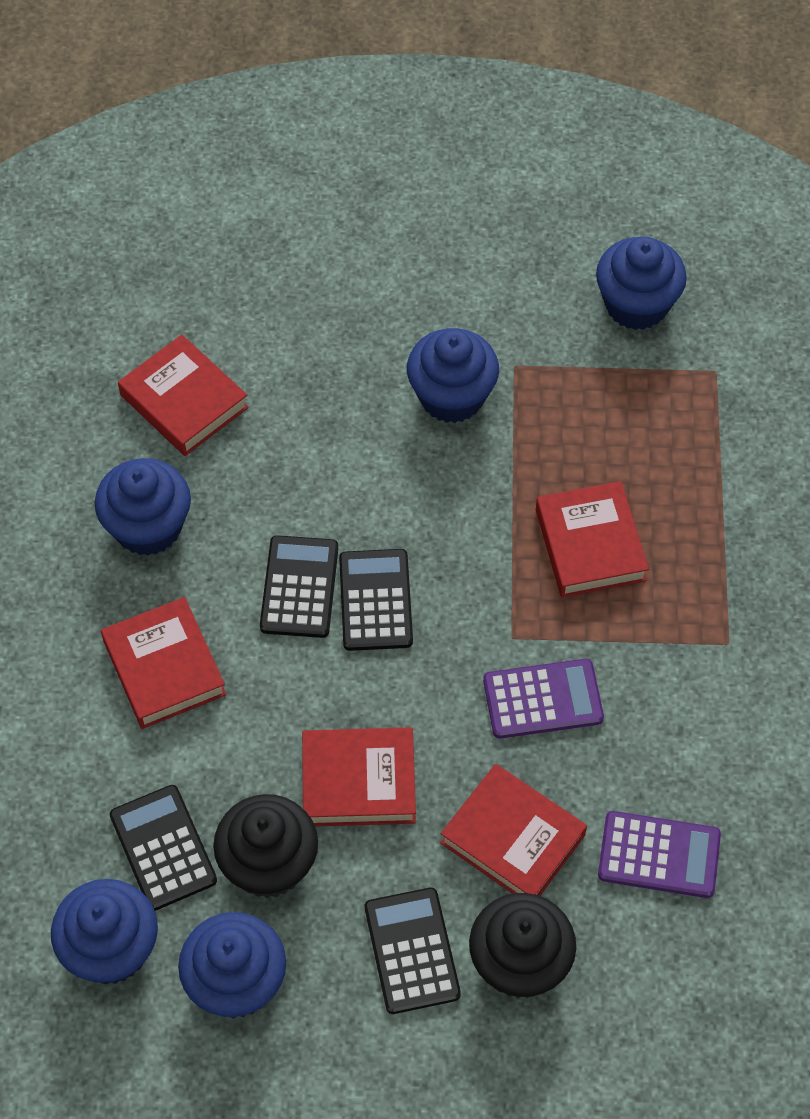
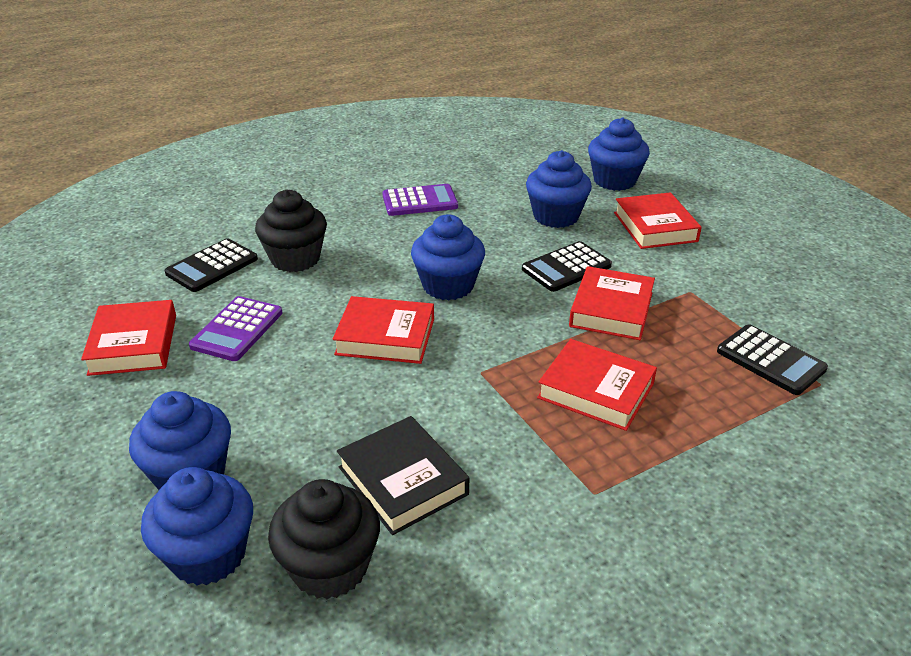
black book: none = 0 -> [337,416,469,535] = 1
black calculator: [110,785,217,911] [260,535,338,638] [339,549,413,651] [365,888,461,1014] = 4 -> [165,238,258,292] [522,241,612,292] [717,324,828,395] = 3

